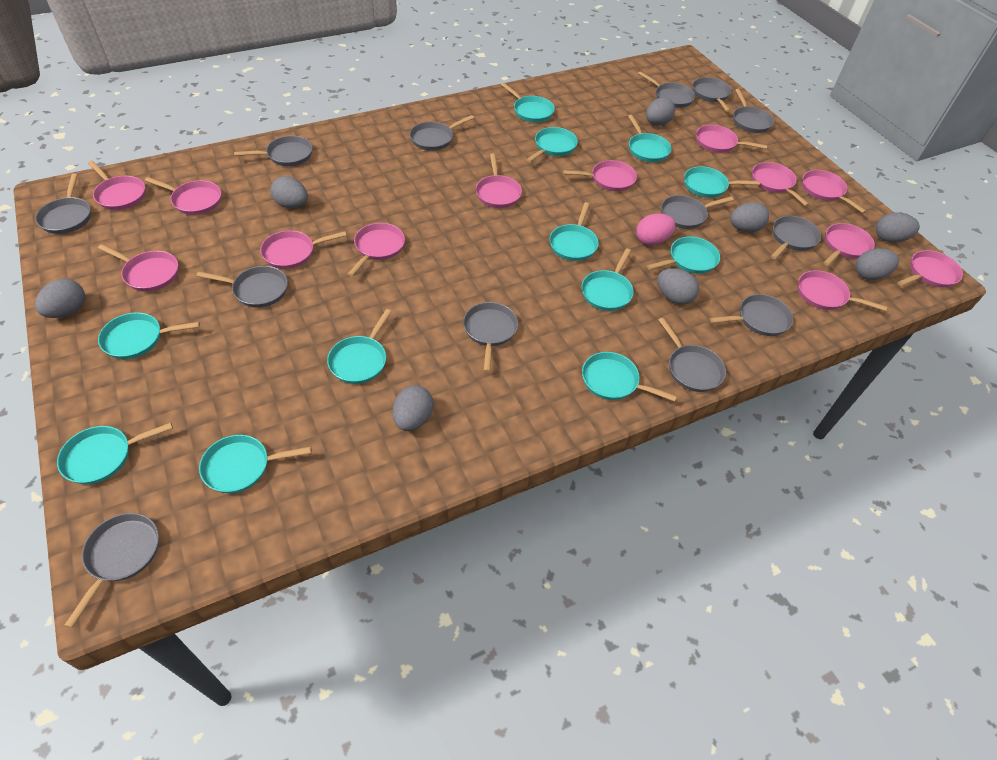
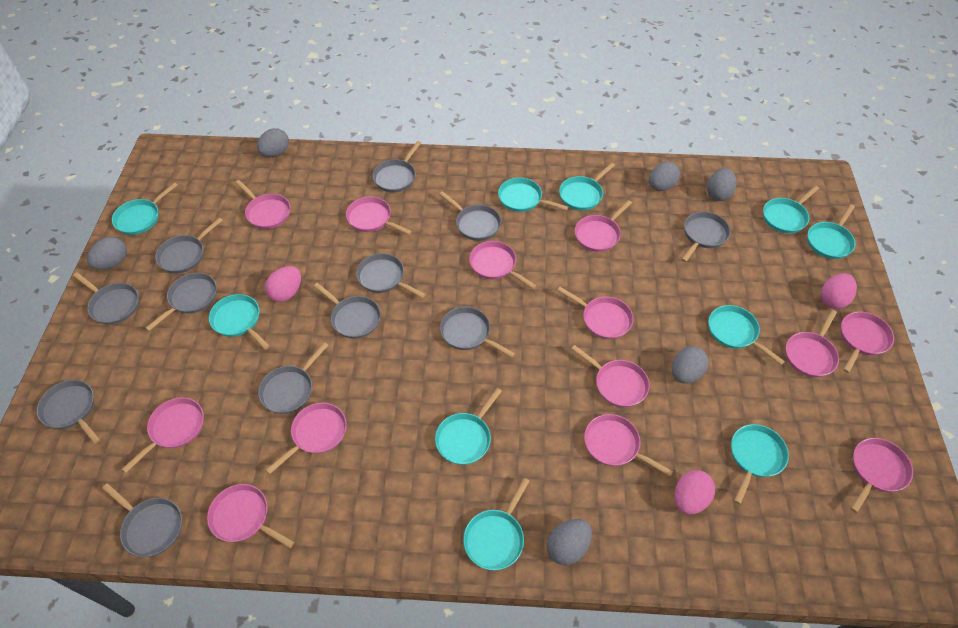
grey egg: [35,279,85,318] [270,176,308,208] [393,385,433,431] [646,98,675,125] [657,268,699,305] [730,202,769,232] [856,248,899,280] [876,212,920,242] = 8 -> [87,237,127,270] [257,128,289,157] [547,519,592,565] [649,162,680,191] [672,346,709,384] [707,168,736,201] = 6
grey pan: [35,173,91,234] [64,513,159,628] [197,266,288,308] [234,136,313,166] [410,115,474,151] [463,302,518,372] [638,71,695,108] [658,318,726,392] [661,195,734,229] [693,77,731,112] [710,294,794,336] [733,89,774,133] [771,216,821,259] = 13 -> [37,380,100,444] [73,273,139,325] [102,483,182,557] [145,273,217,331] [155,218,223,273] [258,342,328,414] [313,283,381,339] [356,253,426,298] [372,141,421,193] [439,191,501,241] [440,307,515,358] [682,212,730,262] = 12
pink egg: [636,214,676,245] = 1 -> [265,266,301,302] [674,470,715,514] [821,273,857,309] = 3
turquoise pan: [57,423,173,484] [98,312,200,359] [199,435,312,493] [327,309,392,384] [501,83,555,122] [526,127,578,162] [549,202,599,261] [581,248,634,311] [582,352,677,402] [628,115,672,162] [647,236,720,274] [684,166,760,198] = 12 -> [112,182,178,235] [209,294,270,350] [435,388,502,465] [463,478,529,570] [498,178,569,212] [559,163,615,210] [708,305,785,365] [731,424,789,505] [763,186,819,233] [807,204,856,259] = 10

